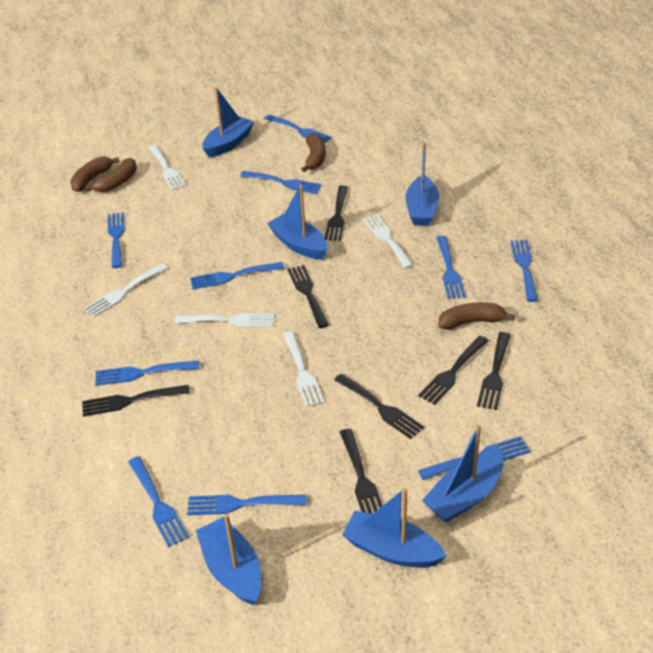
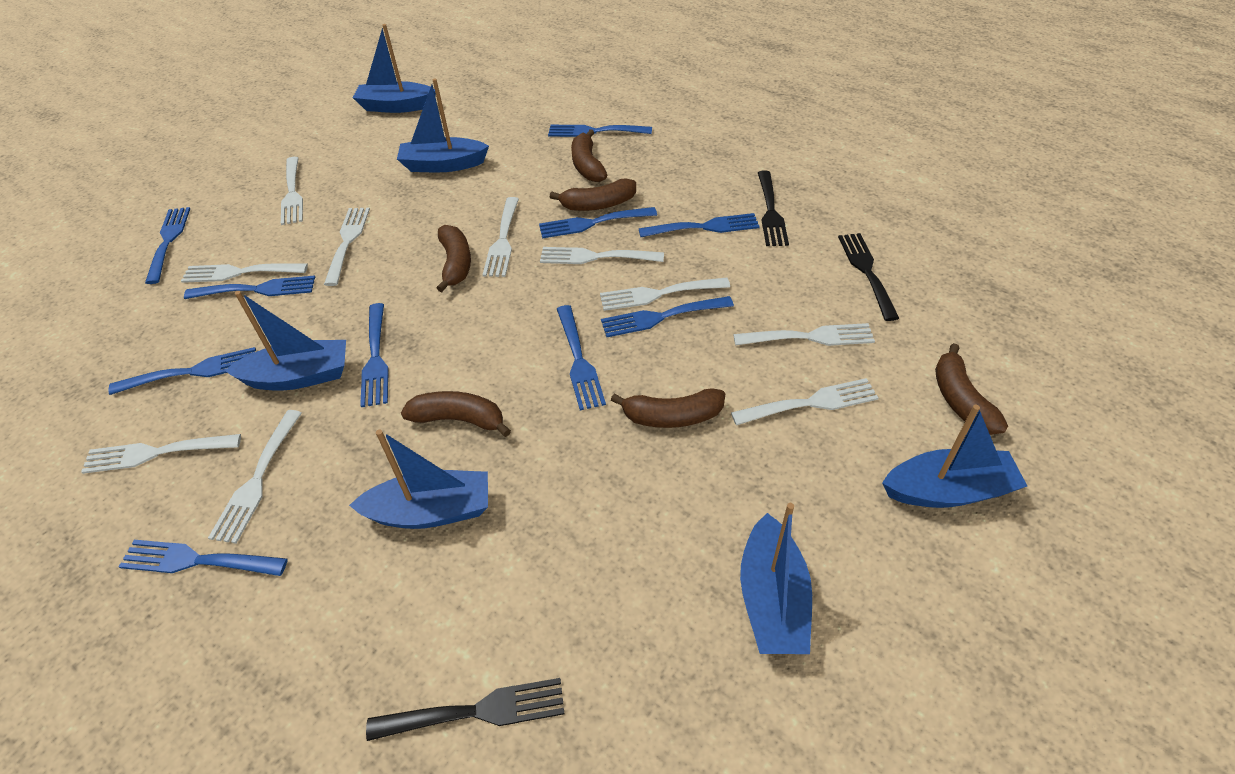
black fork: [82,385,190,417] [288,265,329,328] [325,185,348,241] [334,374,424,439] [340,429,383,514] [418,336,489,405] [477,332,510,410] = 7 -> [366,678,564,741] [758,170,789,246] [838,233,899,321] = 3
brown banana: [70,156,120,192] [85,158,137,193] [301,133,326,172] [438,303,515,330] = 4 -> [401,391,511,437] [437,225,471,292] [550,178,636,211] [571,129,607,182] [611,388,725,428] [935,343,1008,435] = 6
white fork: [84,263,168,317] [149,145,186,190] [175,313,274,327] [283,331,324,407] [363,214,414,269] = 5 -> [81,434,241,474] [181,263,308,283] [208,410,302,544] [281,157,303,225] [324,208,370,286] [483,197,519,277] [540,247,664,264] [600,277,730,311] [731,378,878,425] [733,323,875,346] = 10

